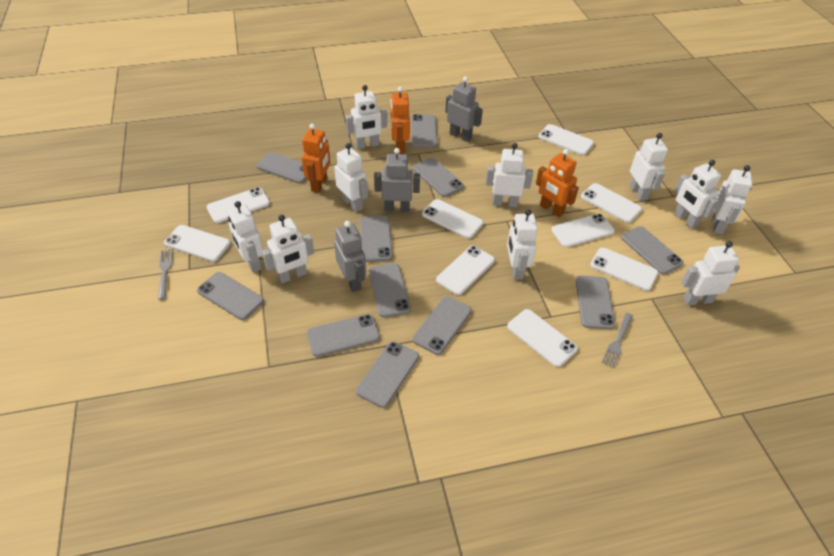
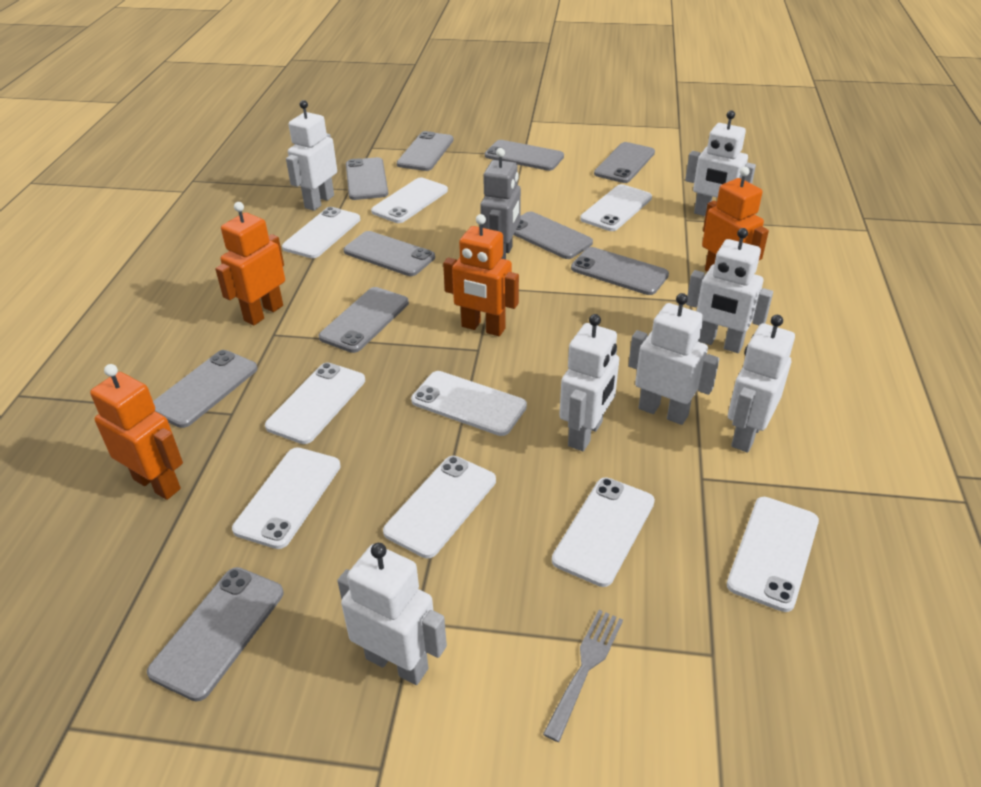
grey fork: [158,249,173,300] [601,313,633,368] = 2 -> [543,610,623,742] = 1
grey phone: [197,272,264,320] [256,152,307,184] [307,314,380,357] [356,341,419,408] [360,216,393,262] [369,263,411,317] [411,114,438,148] [412,158,464,197] [412,296,472,355] [576,276,615,329] [621,226,683,275] = 11 -> [147,567,284,702] [153,350,258,428] [319,287,409,353] [344,231,435,276] [346,157,388,200] [397,131,454,171] [485,140,564,171] [514,212,593,259] [571,247,669,295] [594,142,655,183] = 10
grey robot: [334,221,366,292] [374,148,420,212] [445,77,483,142] = 3 -> [480,148,521,259] = 1
orange robot: [302,124,331,193] [390,87,410,154] [536,149,579,217] = 3 -> [90,364,183,500] [215,202,285,325] [443,214,519,336] [702,167,769,272] = 4
white robot: [228,201,263,273] [262,215,314,283] [334,143,368,212] [346,85,387,149] [486,143,533,207] [507,209,538,280] [630,133,668,201] [674,160,721,229] [681,241,740,305] [713,165,752,234] = 10 -> [286,100,337,211] [337,543,447,685] [559,314,619,451] [628,293,719,425] [685,110,756,216] [686,228,773,353] [728,315,795,452] = 7

